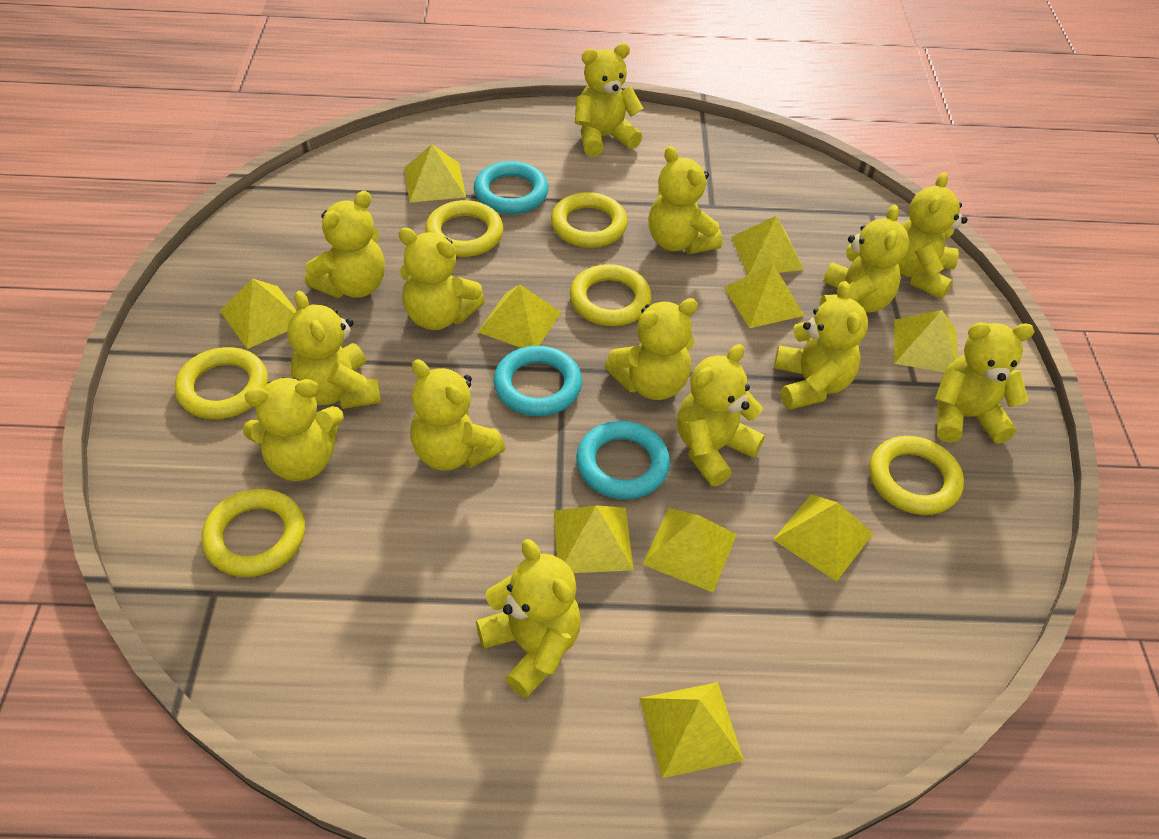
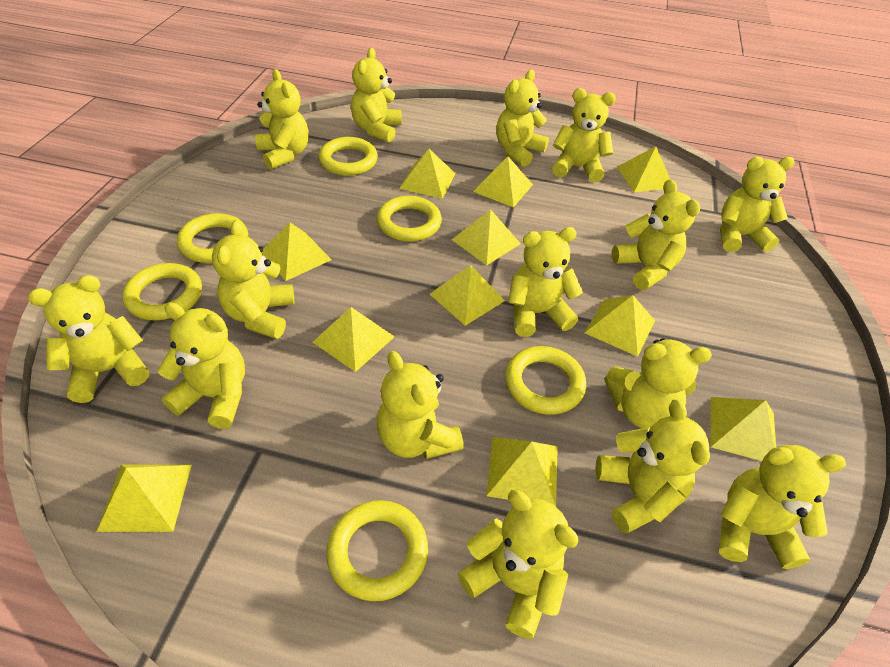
turquoise ring: [474,161,548,214] [493,346,582,416] [576,421,670,499] = 3 -> none = 0
yellow pyramid: [220,278,297,349] [405,144,466,202] [478,284,561,348] [553,505,634,573] [640,682,744,778] [642,508,737,593] [724,264,805,328] [731,216,804,276] [773,494,873,582] [894,310,958,372] = 10 -> [97,464,192,532] [261,223,332,281] [312,307,395,372] [399,149,456,199] [430,265,505,326] [452,209,521,265] [473,157,533,208] [486,437,558,506] [584,295,655,357] [617,146,670,192] [711,397,776,461] = 11
yellow teddy bear: [243,377,344,481] [287,291,381,409] [305,191,385,298] [398,227,485,330] [410,359,505,470] [476,539,581,698] [575,43,644,157] [604,298,698,400] [648,146,722,254] [677,344,765,486] [774,281,868,409] [820,204,909,313] [898,172,967,299] [935,322,1035,444] = 14 -> [28,275,149,403] [158,303,245,429] [212,220,294,339] [255,69,309,170] [351,48,402,142] [377,351,464,459] [458,490,579,639] [496,70,549,167] [508,227,583,337] [552,88,616,182] [595,399,710,533] [605,338,712,428] [611,179,700,290] [719,445,846,569] [720,157,795,252] = 15

